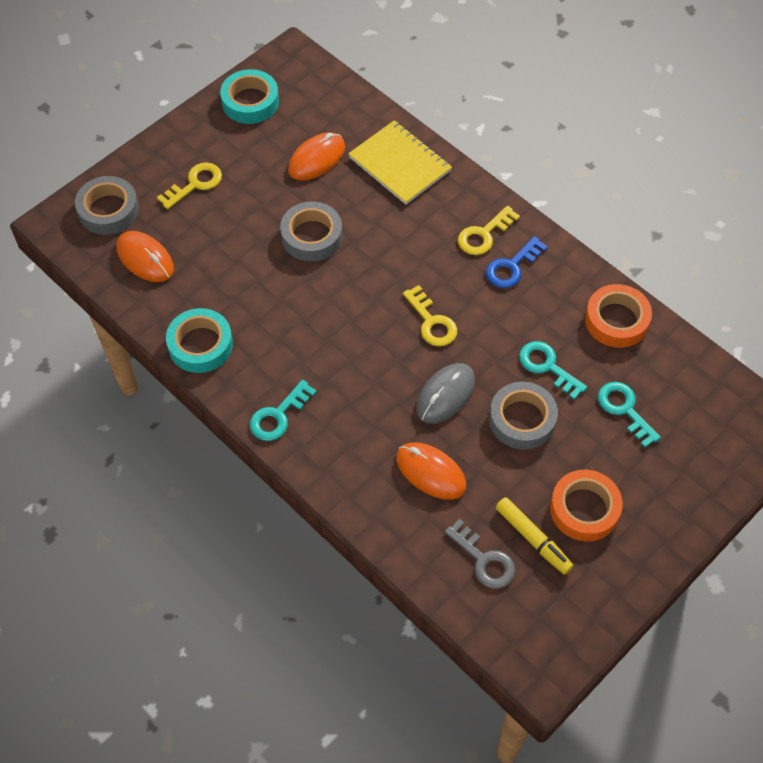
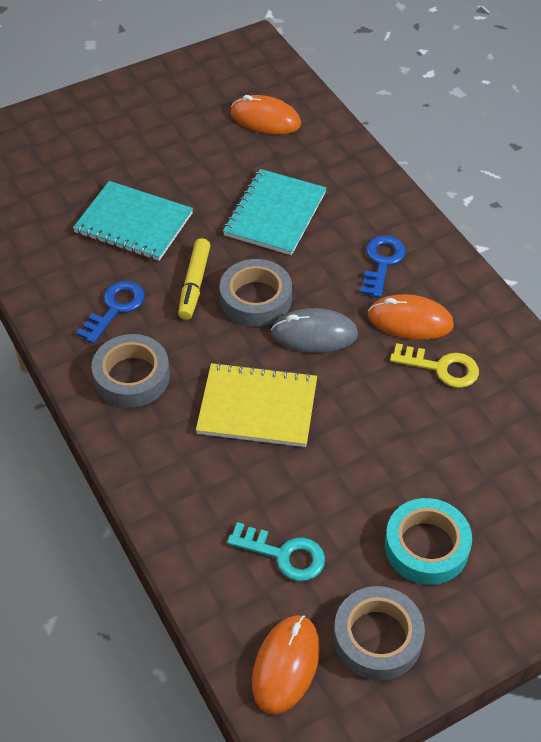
blue key: [486,236,548,288] = 1 -> [76,281,145,344] [360,236,406,298] = 2
grey key: [445,519,515,589] = 1 -> none = 0
orange tape: [550,470,623,542] [585,284,652,348] = 2 -> none = 0
turquoise key: [250,380,317,441] [519,341,587,399] [598,382,661,448] = 3 -> [227,522,325,581] = 1
turquoise notebook: none = 0 -> [73,181,193,261] [223,169,327,255] = 2
turquoise tape: [166,308,233,373] [220,69,279,124] = 2 -> [385,498,472,585] = 1
yellow key: [157,162,222,209] [403,285,457,346] [458,206,520,255] = 3 -> [390,343,479,388] = 1

